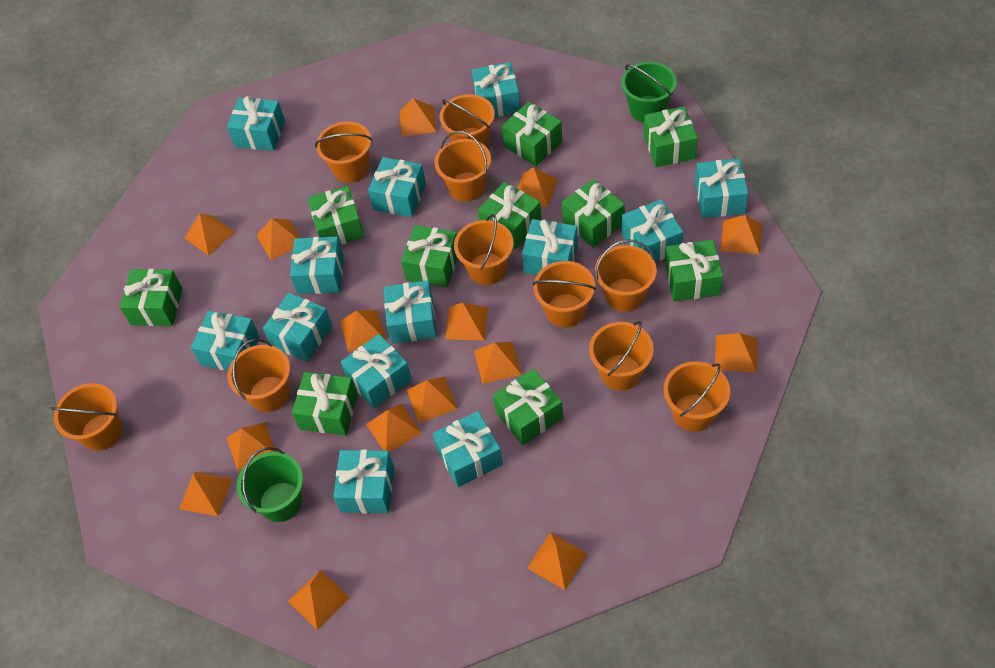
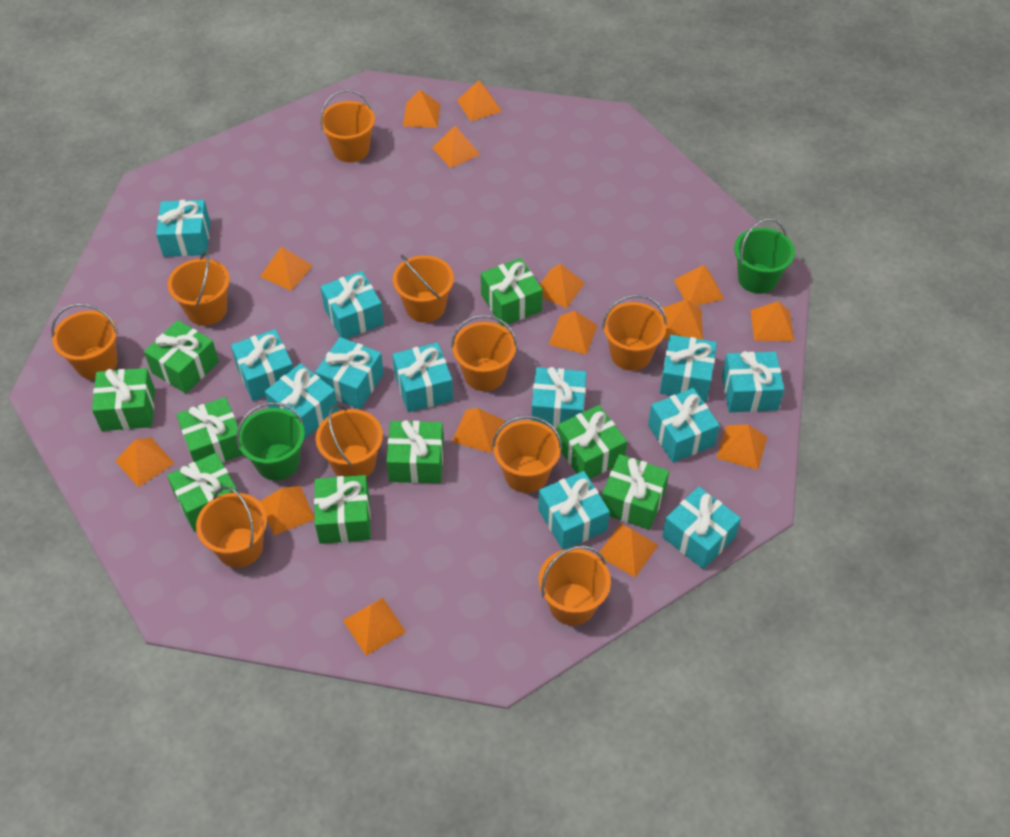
green gift: [120,269,182,326] [292,372,358,436] [307,186,364,245] [401,225,457,287] [478,182,542,249] [493,369,563,445] [502,102,562,166] [561,179,625,248] [644,106,698,167] [665,240,723,302] = 10 -> [92,368,155,431] [144,320,219,394] [167,453,238,532] [176,397,243,463] [314,475,371,544] [386,420,444,483] [481,258,543,326] [557,405,627,479] [602,454,669,530] = 9
turquoise gift: [191,311,260,371] [227,96,285,151] [263,293,333,362] [290,237,344,294] [333,449,394,513] [340,334,412,408] [368,157,426,217] [384,280,437,344] [433,411,503,487] [471,62,520,117] [522,219,578,275] [622,199,683,262] [695,158,748,218] = 13 -> [156,200,210,257] [231,329,293,401] [265,363,339,439] [315,337,384,409] [320,271,384,339] [392,342,453,412] [531,367,587,429] [538,471,610,550] [648,388,720,463] [660,334,717,401] [662,486,741,569] [722,351,784,412] = 12

